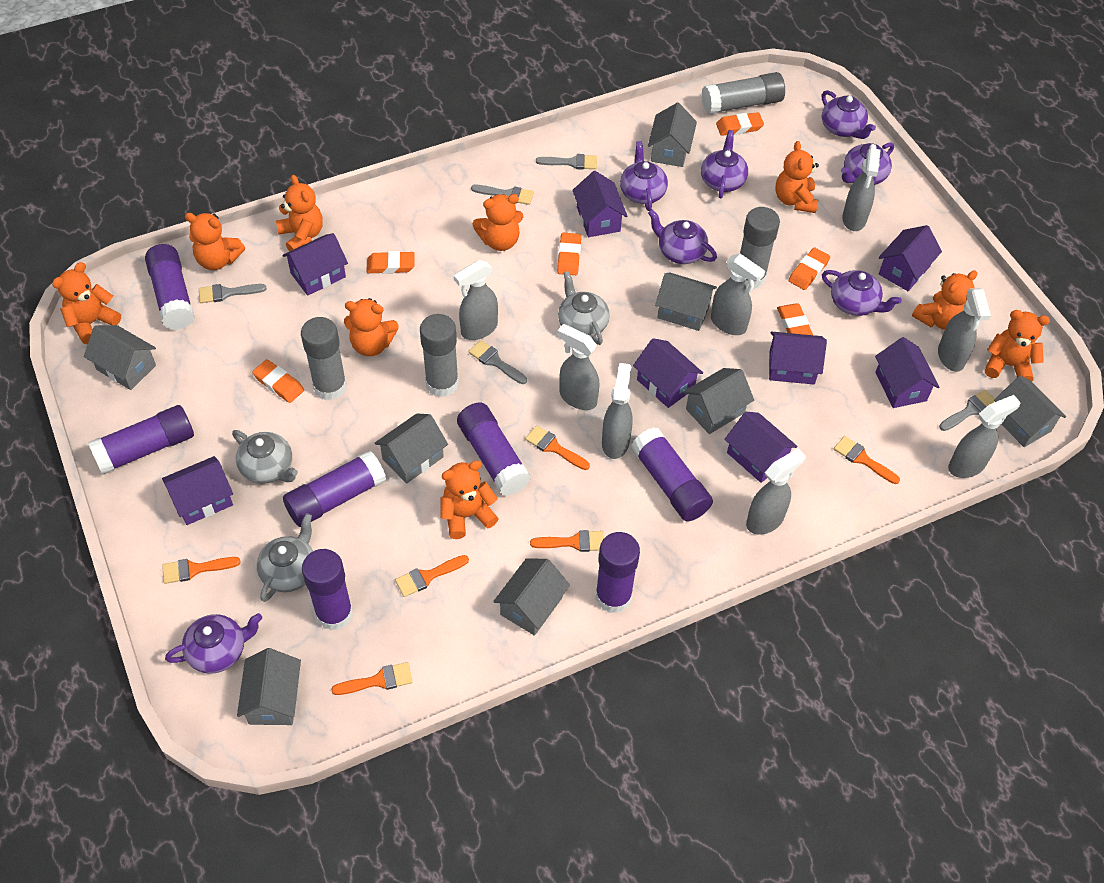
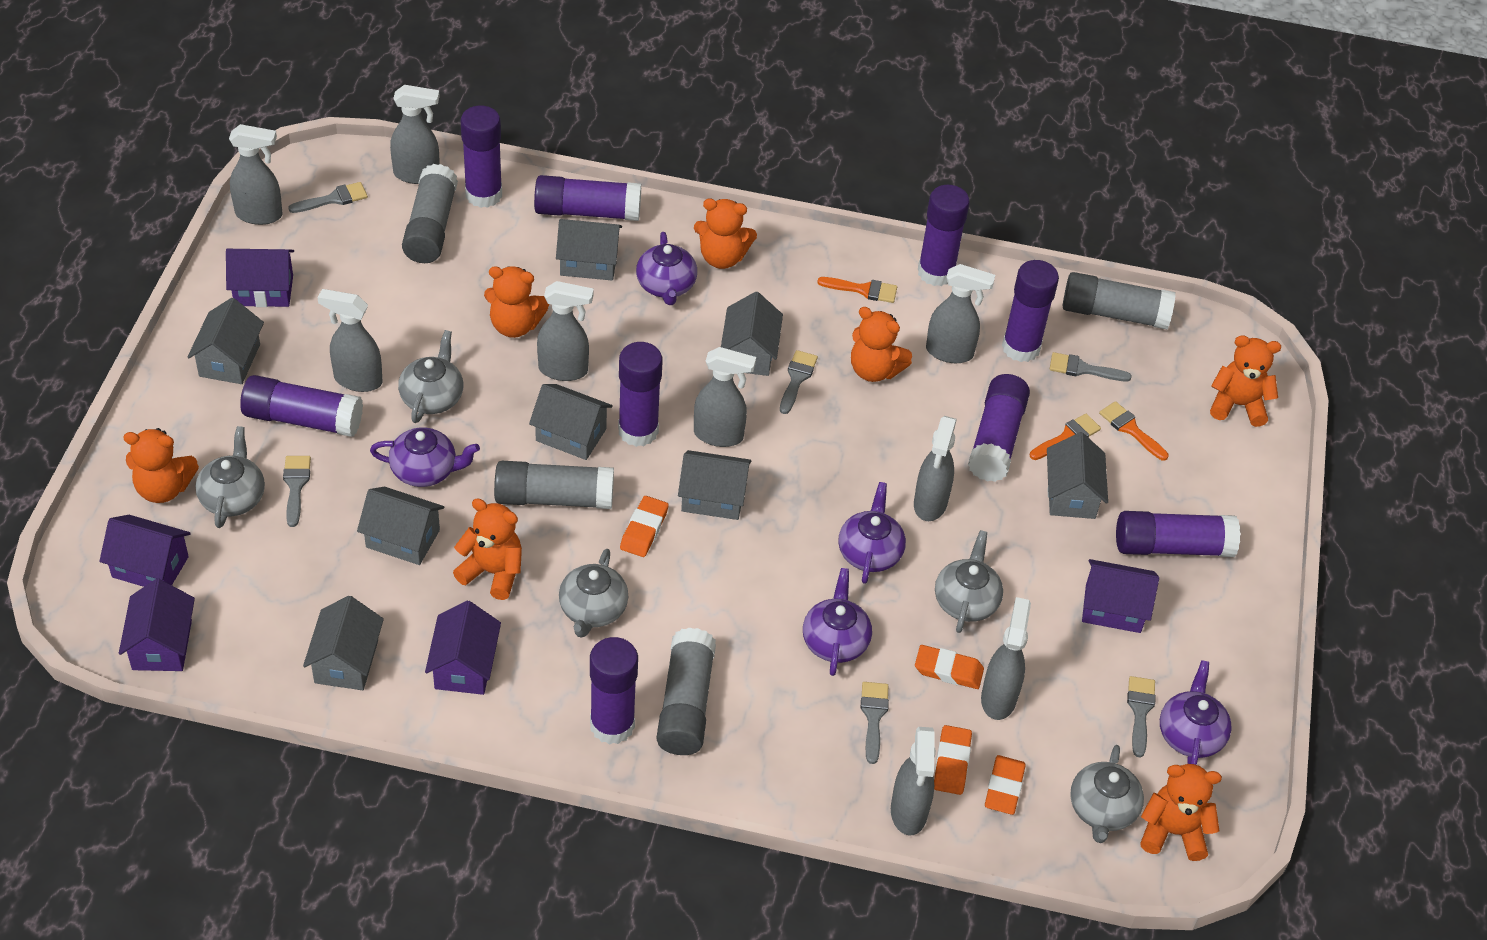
grey brush: [199,284,266,303] [468,340,527,384] [471,185,534,205] [536,154,597,170] [939,390,995,431] = 5 -> [283,456,311,527] [288,182,368,213] [780,350,818,414] [861,682,889,764] [1050,352,1132,381] [1127,676,1156,758] = 6
grey spray bottle: [454,260,498,340] [557,324,600,410] [602,363,633,459] [711,254,765,335] [746,448,806,535] [843,148,881,231] [938,288,991,372] [948,395,1021,478] = 8 -> [229,124,282,225] [317,289,383,392] [390,85,440,184] [537,281,594,381] [694,347,756,447] [891,727,936,836] [914,416,957,521] [926,264,995,363] [981,597,1031,720] = 9
grey teapot: [232,430,298,484] [257,513,313,602] [558,271,610,345] = 3 -> [195,426,265,528] [398,330,463,423] [559,549,628,638] [935,530,1003,633] [1070,745,1144,843] = 5
orange brush: [162,557,241,584] [331,662,413,695] [395,555,469,597] [525,425,590,470] [530,530,604,552] [834,436,900,484] = 6 -> [817,277,897,303] [1030,414,1101,460] [1099,401,1169,461] = 3
orange eraser: [252,359,304,403] [366,251,415,274] [557,233,581,275] [716,112,764,136] [777,303,813,335] [788,248,830,290] = 6 -> [620,496,669,557] [915,645,984,689] [934,725,972,795] [985,755,1026,815] = 4
orange teddy bear: [52,262,121,344] [185,213,245,270] [276,175,323,252] [344,298,399,356] [440,460,499,539] [472,194,523,251] [776,141,819,213] [912,270,977,330] [985,310,1050,381] = 9 -> [123,428,199,503] [453,498,522,600] [484,266,549,338] [694,199,757,269] [851,307,912,382] [1140,764,1222,861] [1210,335,1281,427] = 7
purple glue stick: [88,405,194,474] [145,244,195,330] [283,451,386,527] [302,549,353,630] [457,402,531,496] [595,532,640,614] [631,427,713,521] = 7 -> [240,375,363,437] [461,106,502,208] [534,175,641,221] [590,637,638,745] [618,342,663,447] [918,185,970,286] [968,374,1030,482] [1002,260,1059,362] [1116,511,1241,557] = 9
purple house: [162,456,233,525] [282,233,348,296] [572,171,627,237] [633,338,703,408] [724,412,798,483] [769,332,827,384] [875,337,940,408] [878,225,942,291] = 8 -> [99,515,191,587] [119,579,195,671] [226,249,294,307] [425,601,501,695] [1082,559,1159,633] = 5
purple teapot: [165,613,262,674] [620,141,668,211] [648,210,717,264] [701,130,748,198] [822,90,876,139] [822,270,902,316] [841,143,894,185] = 7 -> [370,427,480,487] [636,232,697,305] [803,568,872,676] [838,482,906,584] [1160,660,1232,765] = 5

